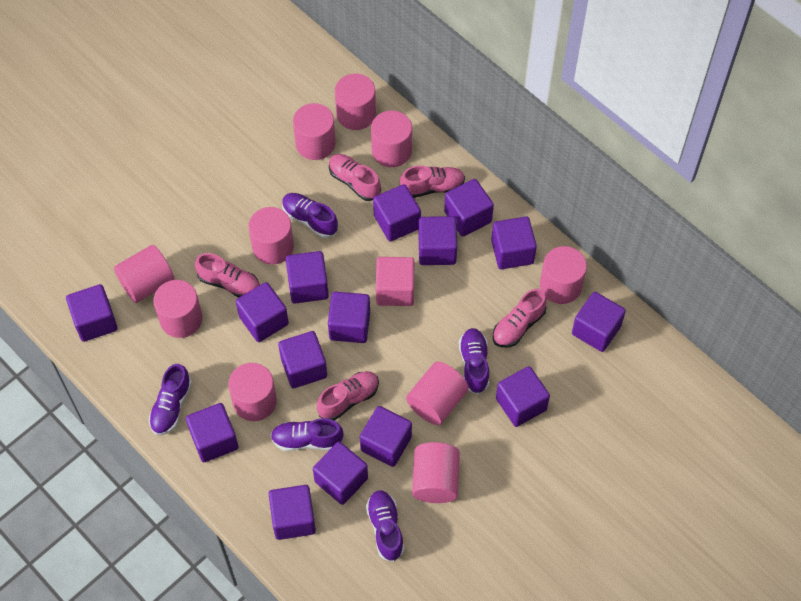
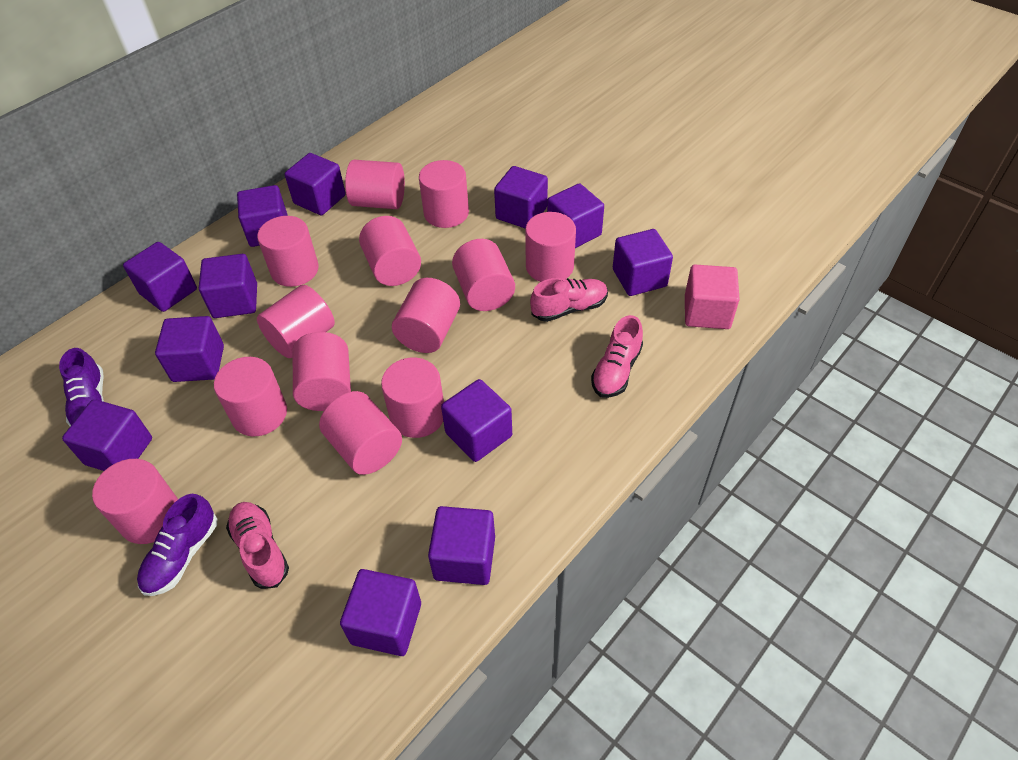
pink cylinder: [114,245,175,303] [153,280,203,338] [228,363,277,421] [248,207,294,265] [293,103,336,160] [335,73,376,130] [371,110,412,167] [406,362,469,425] [412,442,460,503] [540,246,587,304] = 10 -> [92,459,178,544] [214,357,287,437] [257,216,319,287] [257,285,335,358] [293,332,351,411] [319,391,402,475] [345,160,405,209] [359,216,421,286] [381,358,444,438] [392,278,460,353] [419,160,469,228] [452,239,515,311] [525,212,576,282] = 13
pink shoe: [195,253,260,297] [317,371,379,420] [329,154,381,201] [400,166,465,198] [493,289,547,348] = 5 -> [226,502,289,589] [530,278,608,322] [591,315,643,398] = 3
purple cube: [66,284,118,342] [186,403,238,462] [236,282,289,342] [269,485,316,540] [278,331,327,388] [286,251,329,304] [313,442,368,505] [328,292,370,343] [360,406,412,467] [373,184,421,242] [418,216,457,265] [444,179,494,237] [491,216,537,269] [496,366,550,427] [572,292,626,352] = 15 -> [62,399,152,471] [123,242,197,312] [155,316,224,382] [199,254,257,318] [237,185,288,247] [285,153,346,215] [340,569,421,656] [428,506,495,585] [441,379,512,462] [494,166,548,229] [547,183,604,248] [613,229,673,296] = 12
purple shoe: [149,364,192,435] [271,418,344,451] [282,193,338,238] [366,490,404,562] [459,328,489,394] = 5 -> [59,348,104,426] [137,494,217,596] = 2

